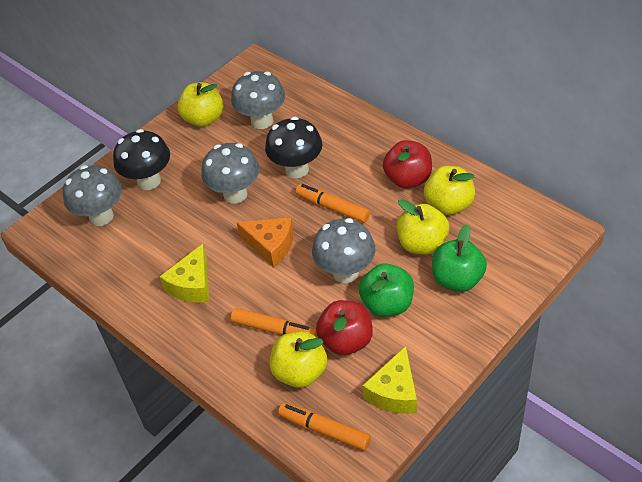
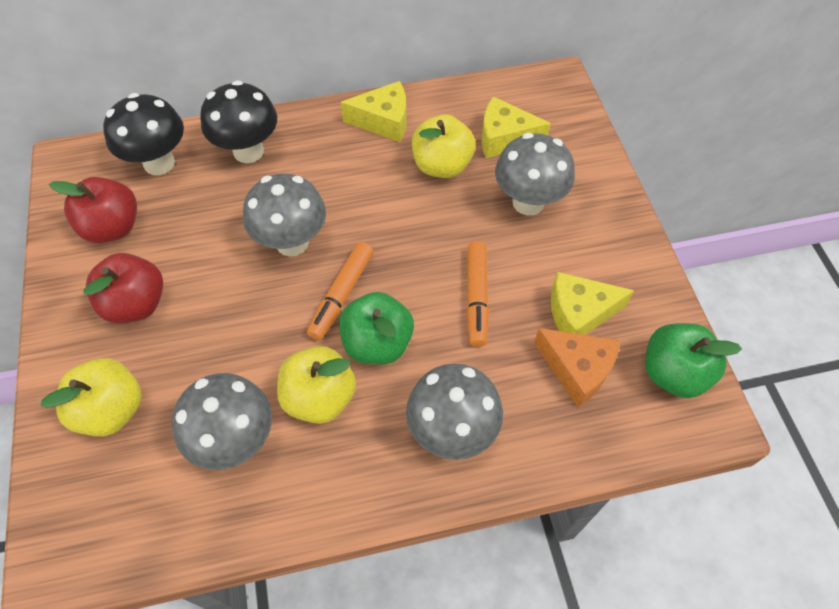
orange marker: [231,308,317,338] [278,403,371,451] [296,184,370,223] = 3 -> [307,242,373,341] [467,241,489,347] = 2
yellow apple: [177,82,224,127] [270,331,327,388] [397,199,449,255] [424,166,475,215] = 4 -> [41,358,142,436] [277,346,356,424] [412,115,476,178] = 3
yellow cheese: [159,244,209,303] [363,346,417,414] = 2 -> [341,81,407,142] [482,96,551,158] [551,272,634,335] = 3

